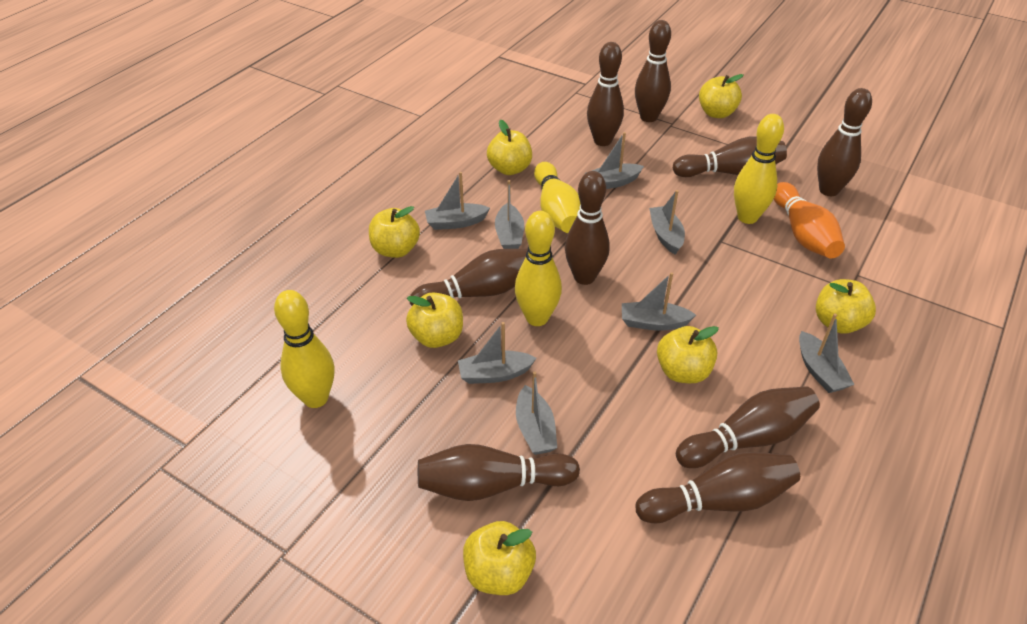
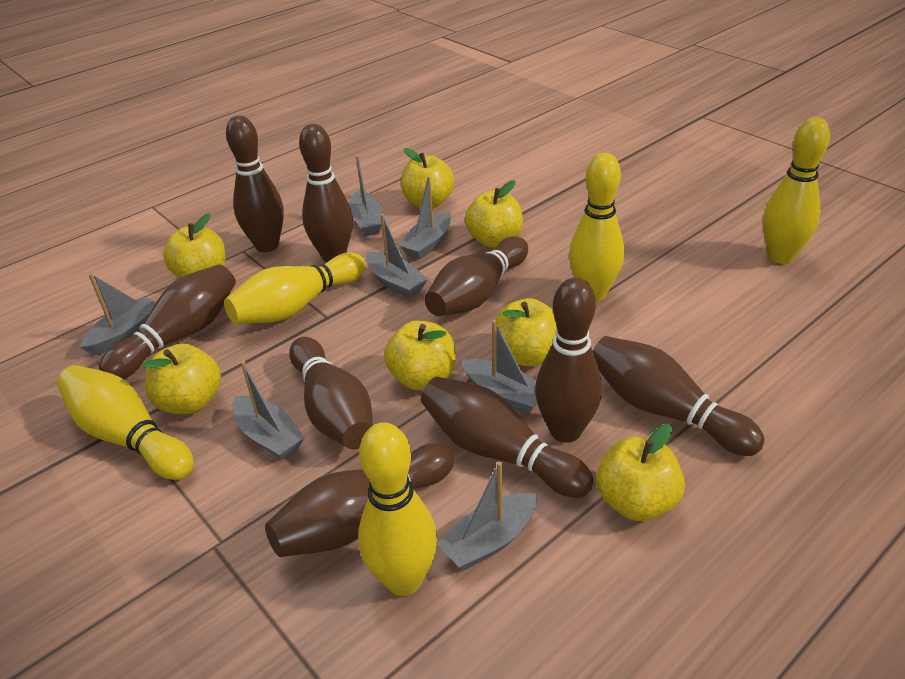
grey boat: [425,172,490,230] [458,322,537,384] [495,180,524,249] [516,371,557,455] [585,132,644,189] [622,272,696,331] [649,190,685,255] [799,314,855,393] = 8 -> [80,273,156,356] [232,361,305,460] [349,156,382,236] [366,214,428,298] [399,176,451,260] [437,461,537,570] [462,320,537,414] = 7
orange bowling pin: [774,182,845,258] = 1 -> none = 0
yellow bowling pin: [274,290,334,408] [515,211,562,326] [534,162,581,233] [734,114,784,224] = 4 -> [57,365,194,480] [224,253,365,323] [358,422,437,596] [569,153,624,302] [763,117,830,264] = 5

